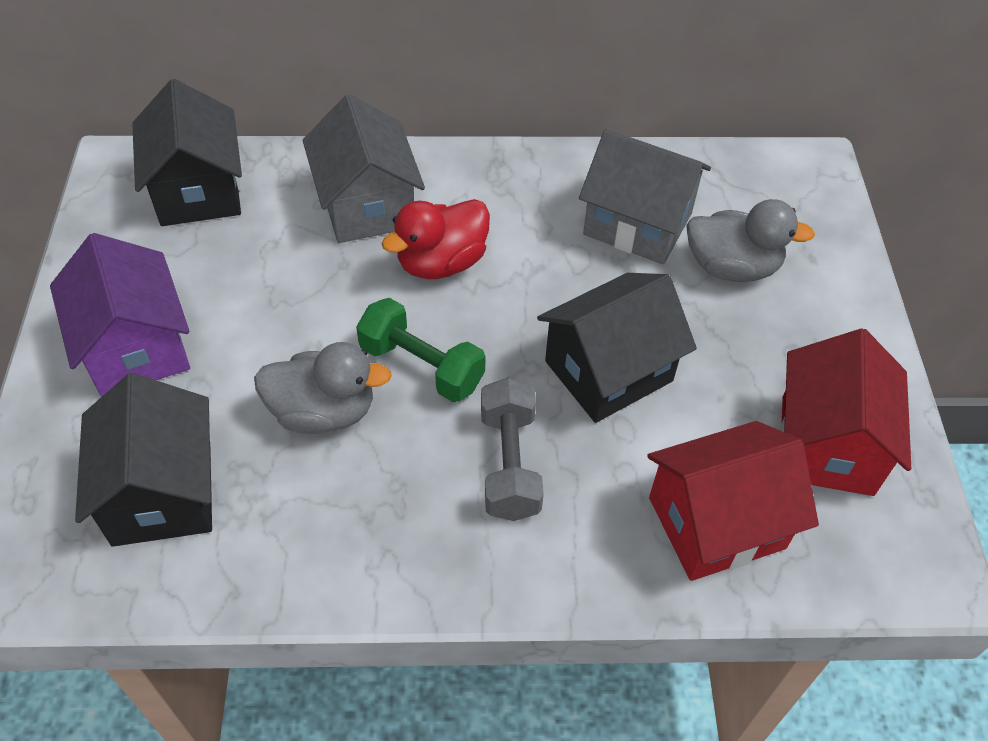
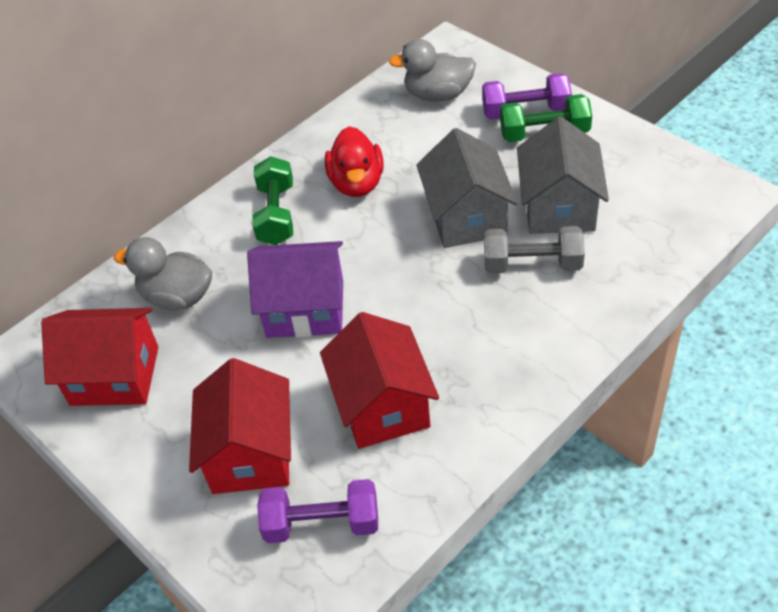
black house: [75,373,212,547] [132,79,242,226] [537,273,697,423] = 3 -> none = 0
green dumbbell: [356,298,486,402] = 1 -> [252,156,293,245] [500,94,592,142] = 2
purple dumbbell: none = 0 -> [257,479,378,543] [482,73,572,120] = 2
red house: [647,421,819,581] [779,328,911,496] = 2 -> [41,308,158,406] [189,358,291,494] [320,312,439,449] = 3

